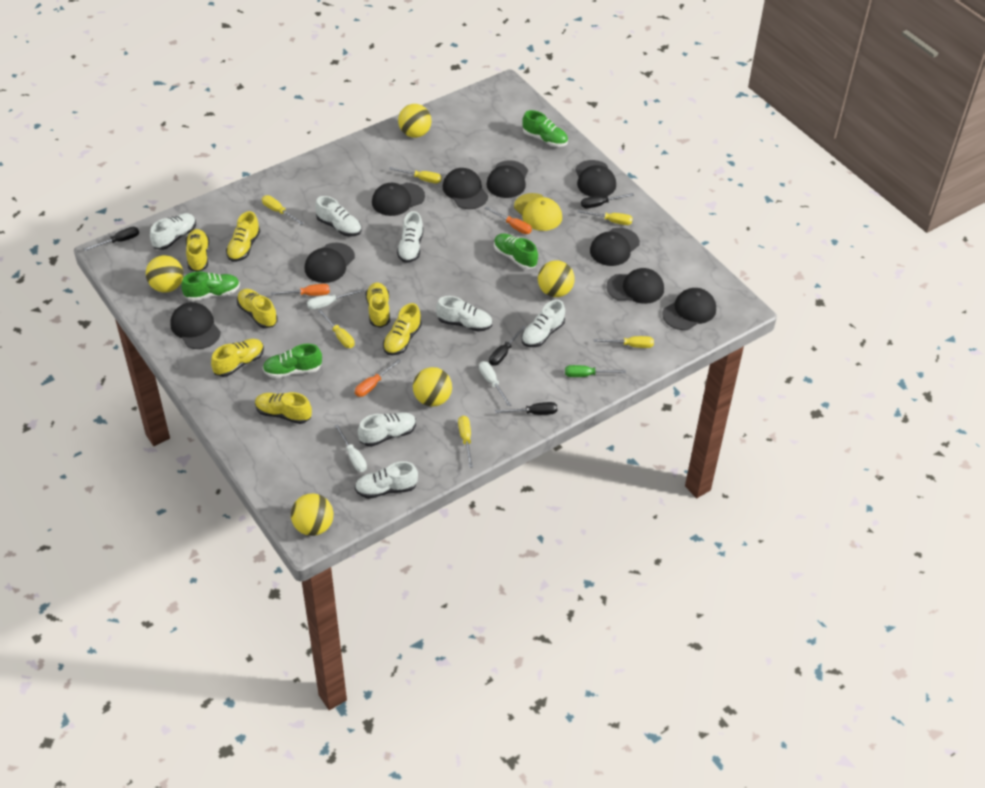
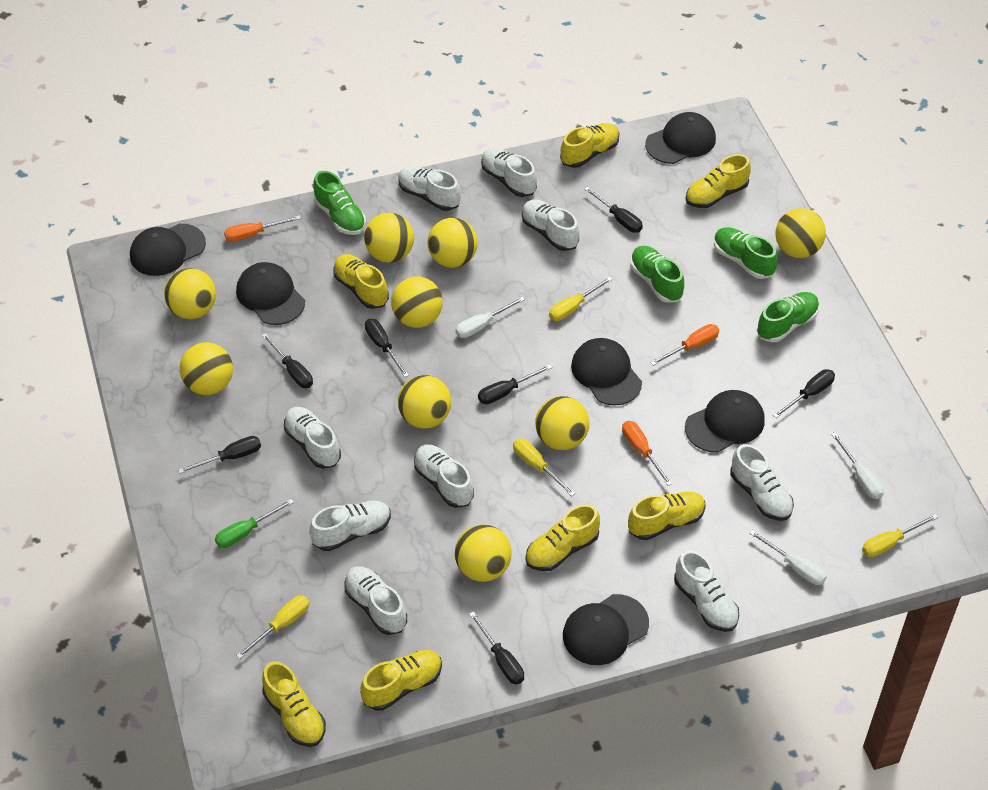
black cap: [170,302,221,349] [305,243,355,283] [372,183,425,216] [443,168,488,209] [486,160,528,198] [575,160,616,197] [590,228,640,266] [606,268,664,304] [662,288,716,330] = 9 -> [130,224,206,276] [236,262,305,325] [563,594,649,665] [571,338,642,406] [645,112,716,164] [685,390,765,453] = 6
black screwdriver: [84,227,139,251] [489,325,526,366] [495,402,557,415] [581,193,634,209] = 4 -> [178,436,261,474] [262,333,313,388] [365,319,409,377] [469,611,524,684] [478,364,552,404] [584,187,643,233] [773,369,835,418] = 7
white shoe: [150,213,196,250] [315,196,361,236] [355,461,418,499] [358,412,416,447] [397,211,423,263] [436,296,492,332] [521,300,565,347] = 7 -> [284,407,341,469] [309,501,391,551] [345,566,407,635] [399,166,461,211] [414,445,474,508] [481,147,537,197] [522,199,580,251] [674,550,739,632] [730,444,794,521] = 9
yellow ball: [146,255,184,293] [291,493,333,536] [398,104,432,138] [413,367,452,407] [538,260,575,297] = 5 -> [164,268,216,319] [180,342,233,395] [364,213,414,263] [391,276,443,328] [398,375,451,429] [428,218,478,268] [455,524,512,582] [535,396,589,450] [775,208,826,258] = 9
yellow cap: [514,193,562,231] = 1 -> none = 0
yellow screwdriver: [262,195,303,225] [318,309,355,348] [389,167,442,183] [458,416,473,468] [578,210,633,225] [594,336,654,348] = 6 -> [236,595,309,659] [513,438,575,496] [549,276,613,321] [862,514,938,557] = 4

